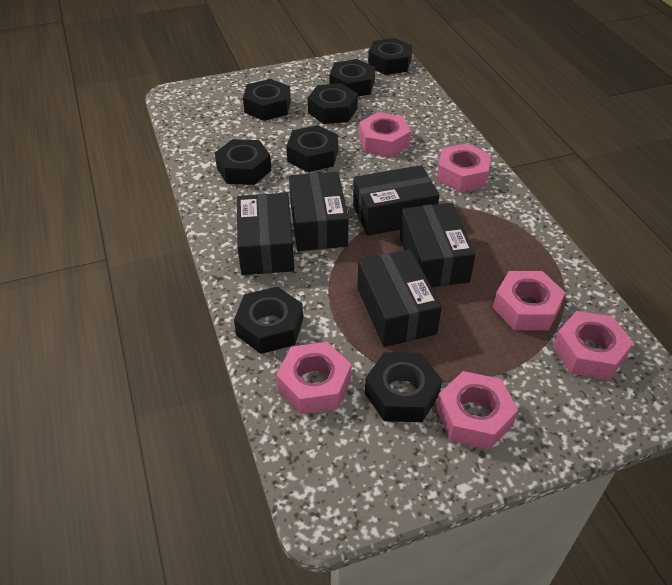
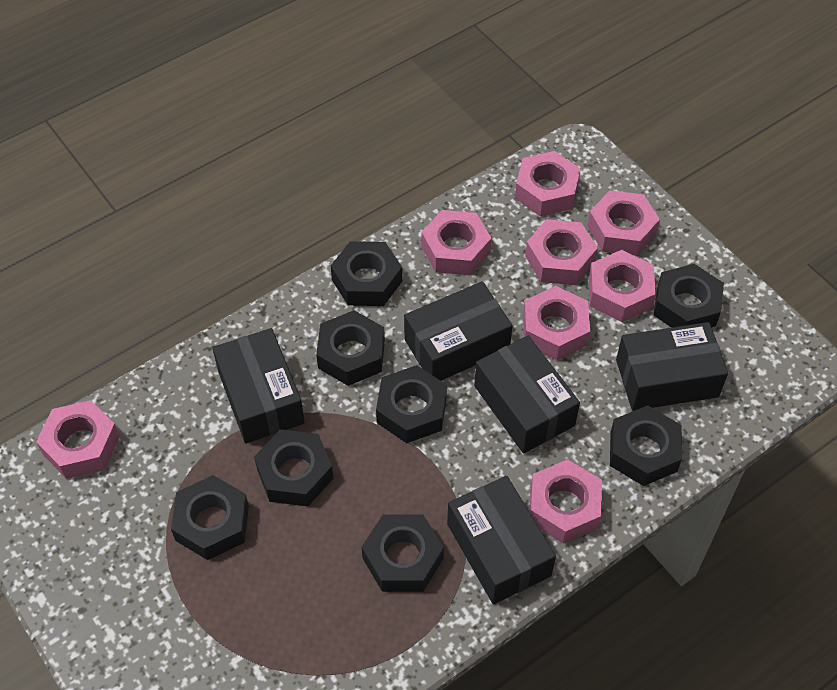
pink nut: [276,342,351,414] [359,112,411,157] [436,371,518,449] [437,143,491,192] [493,271,565,330] [553,311,633,380] = 6 -> [36,400,120,479] [421,210,492,275] [515,151,580,217] [523,286,590,360] [525,219,598,285] [530,460,602,543] [587,190,660,256] [589,250,656,322] = 8

